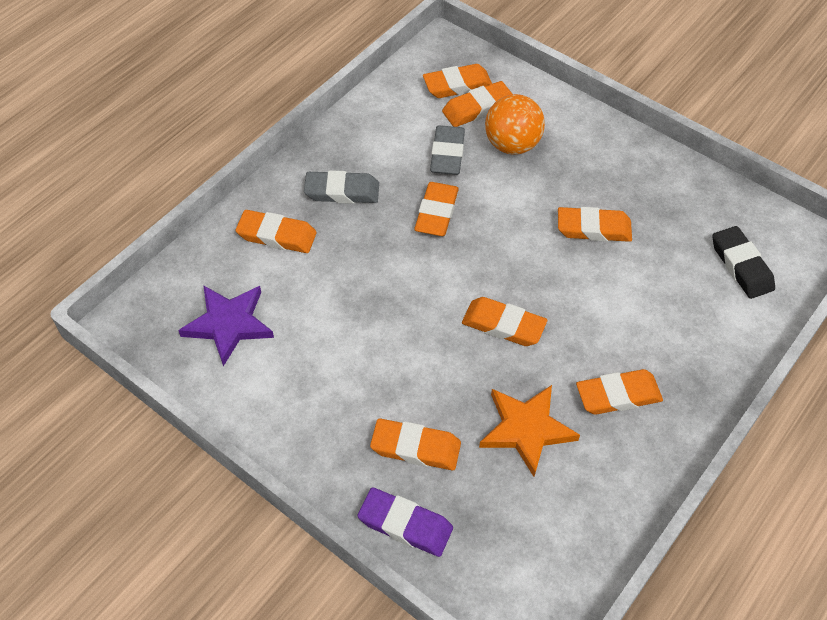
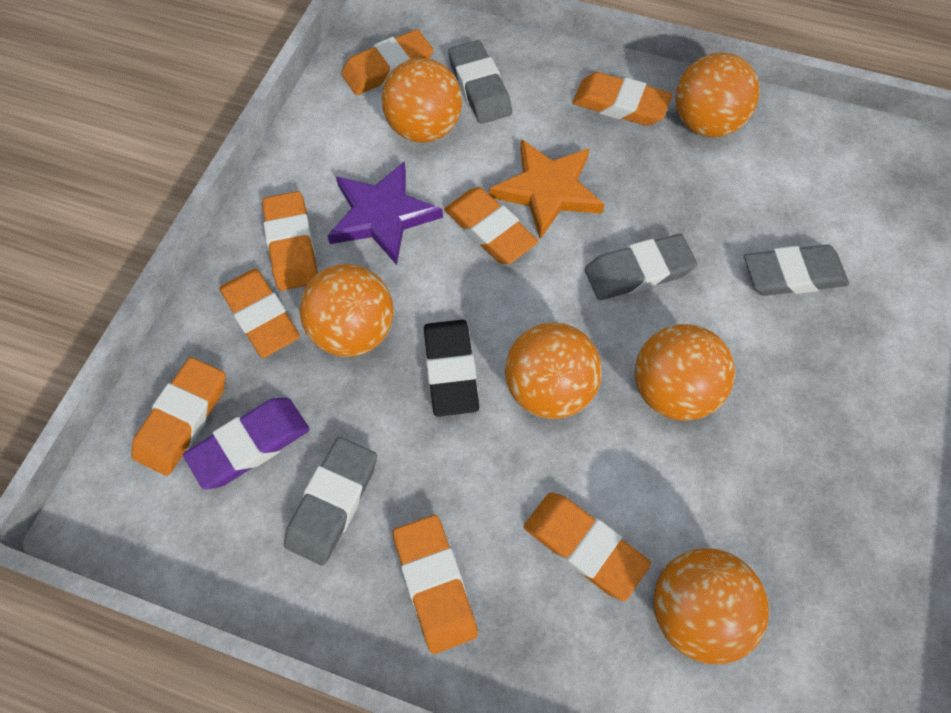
grey eraser: [304,170,379,204] [430,125,465,175] = 2 -> [284,437,377,566] [448,40,512,124] [585,234,697,300] [744,245,849,296] = 4
orange ball: [485,94,545,155] = 1 -> [300,264,394,357] [381,58,462,143] [505,322,602,419] [635,324,735,421] [654,548,769,664] [675,53,759,137] = 6

